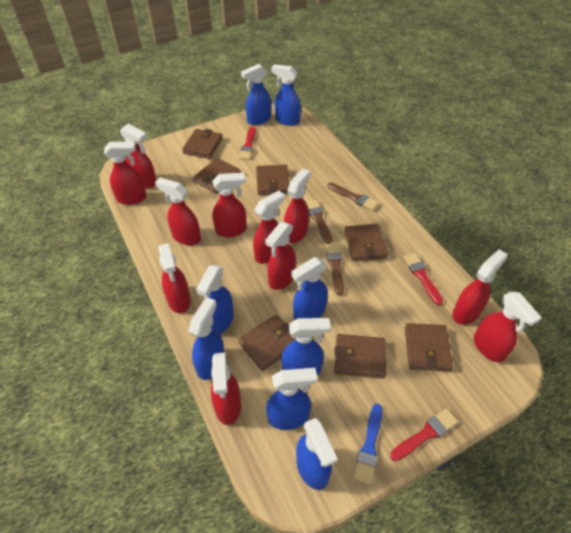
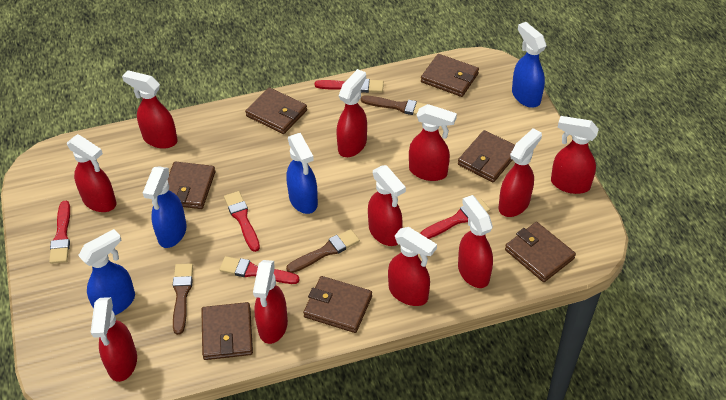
blue brush: [353,404,382,484] = 1 -> none = 0
blue spray bottle: [188,297,225,380] [196,265,234,334] [241,64,271,125] [266,368,317,430] [271,64,301,126] [282,318,331,375] [291,257,328,320] [296,418,338,490] = 8 -> [78,229,135,315] [143,166,187,248] [287,133,318,214] [512,22,546,108] = 4
red brush: [239,127,256,160] [390,408,458,461] [403,253,443,305] = 3 -> [49,201,70,264] [219,256,299,284] [224,191,260,252] [315,79,384,93] [420,199,490,239] = 5

